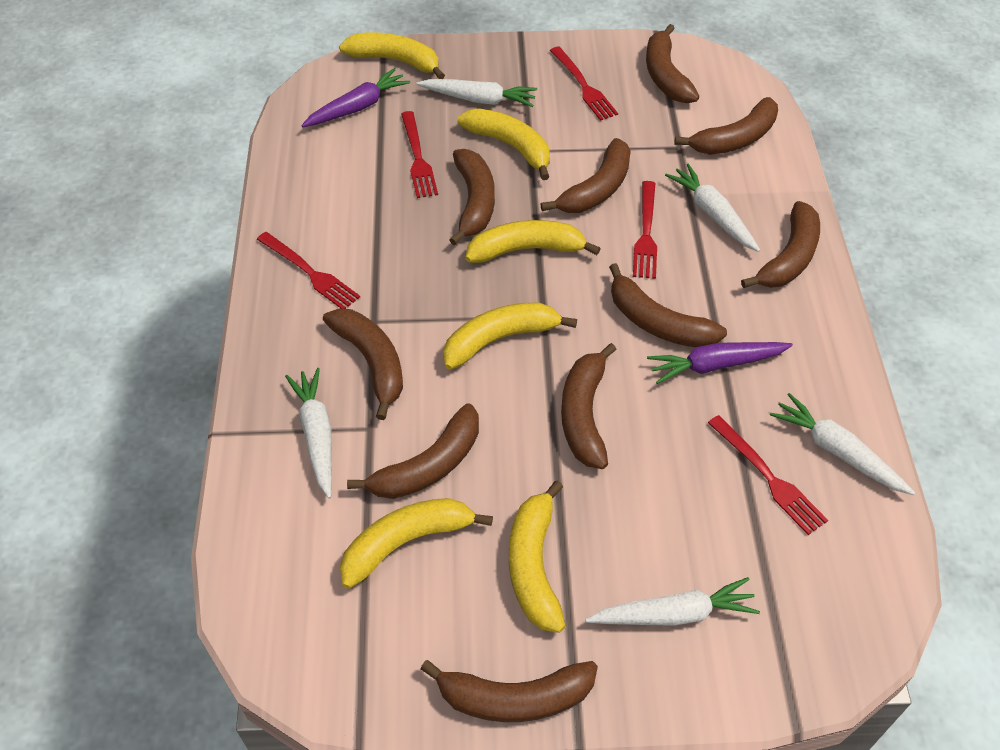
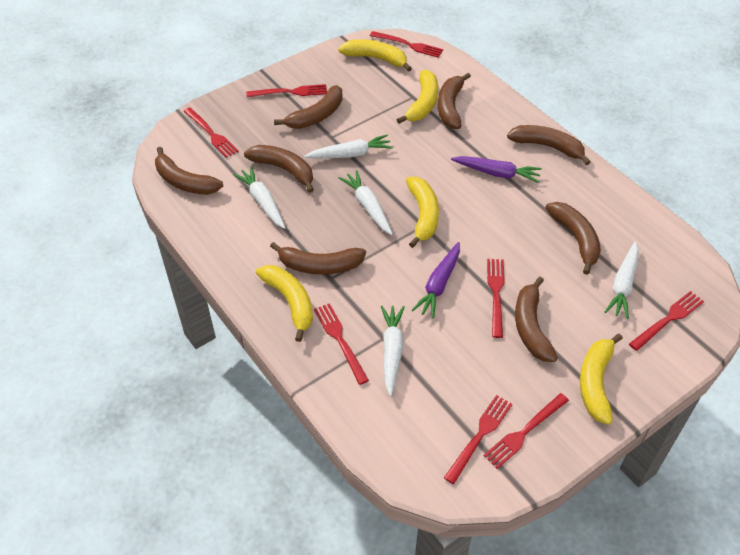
brown banana: [323,309,403,420] [347,403,479,499] [421,660,598,722] [449,149,495,245] [540,138,631,213] [561,343,617,469] [609,263,727,347] [646,24,699,103] [674,97,778,155] [741,201,820,288] = 10 -> [155,147,223,195] [244,145,314,193] [270,242,366,275] [274,85,343,129] [438,73,471,129] [507,125,590,165] [515,277,558,362] [545,202,601,275] = 8
red fork: [257,232,360,309] [401,111,438,198] [550,46,618,121] [633,181,657,279] [708,415,828,535] = 5 -> [184,107,239,158] [246,84,327,97] [314,303,369,385] [370,31,443,58] [444,395,512,484] [483,393,569,469] [487,259,505,338] [629,291,704,351] = 8
yellow banana: [339,32,445,79] [340,498,493,589] [443,303,577,370] [457,108,550,180] [465,220,601,263] [509,481,565,633] = 6 -> [256,265,313,342] [338,39,412,72] [396,70,438,124] [406,177,439,248] [580,333,623,424] = 5

